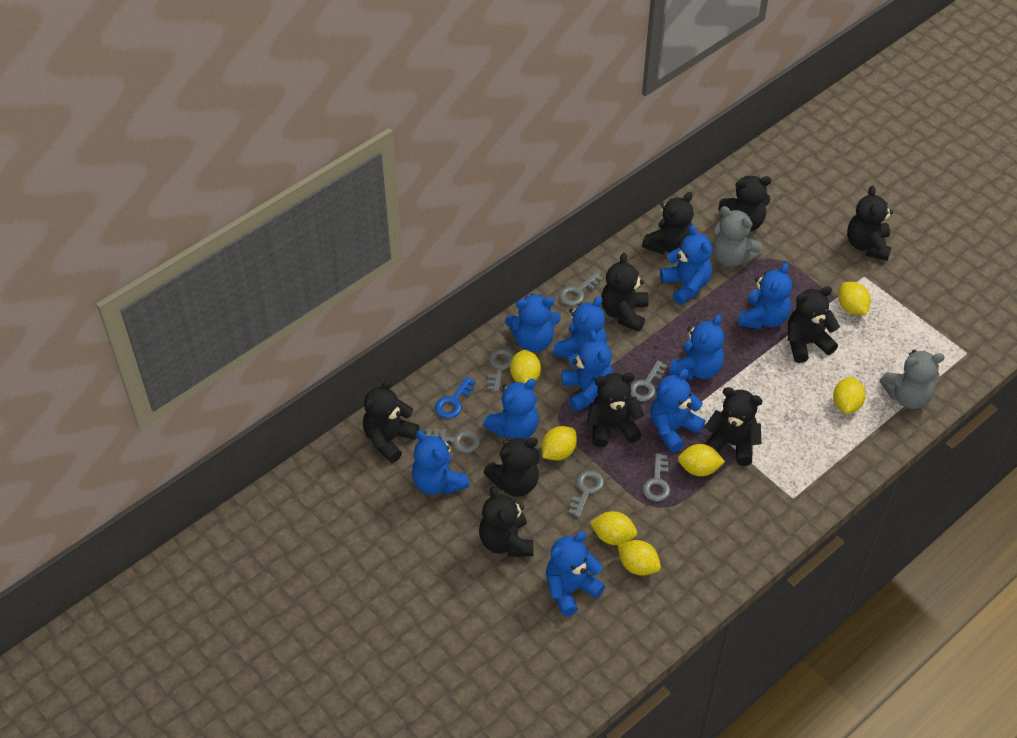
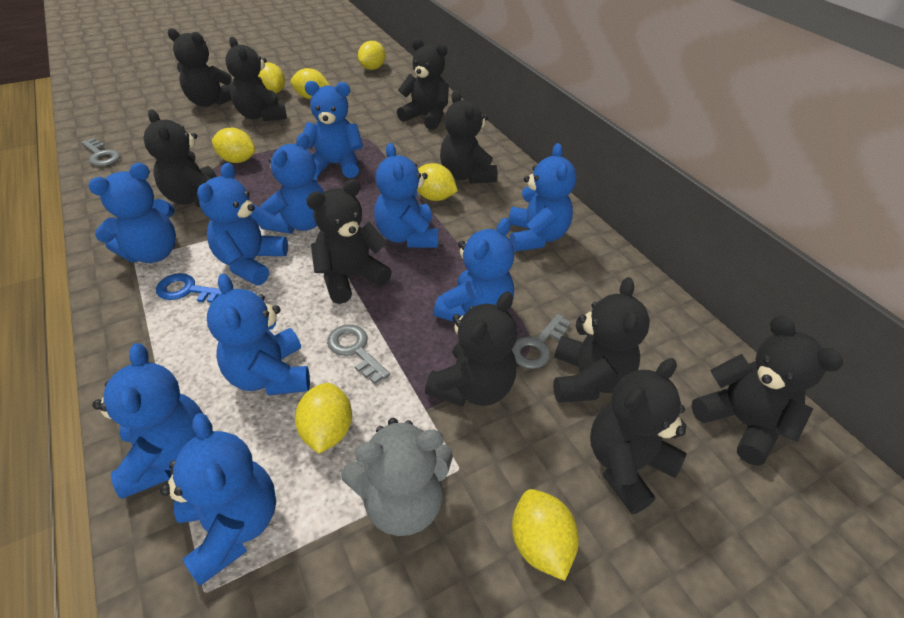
grey key: [425,429,480,453] [487,348,514,392] [559,272,603,306] [569,470,604,518] [630,360,667,401] [643,453,670,502] = 6 -> [81,138,120,166] [327,324,390,384] [512,314,571,369] = 3
grey teddy bear: [713,206,762,267] [880,350,945,409] = 2 -> [341,418,453,536] = 1

